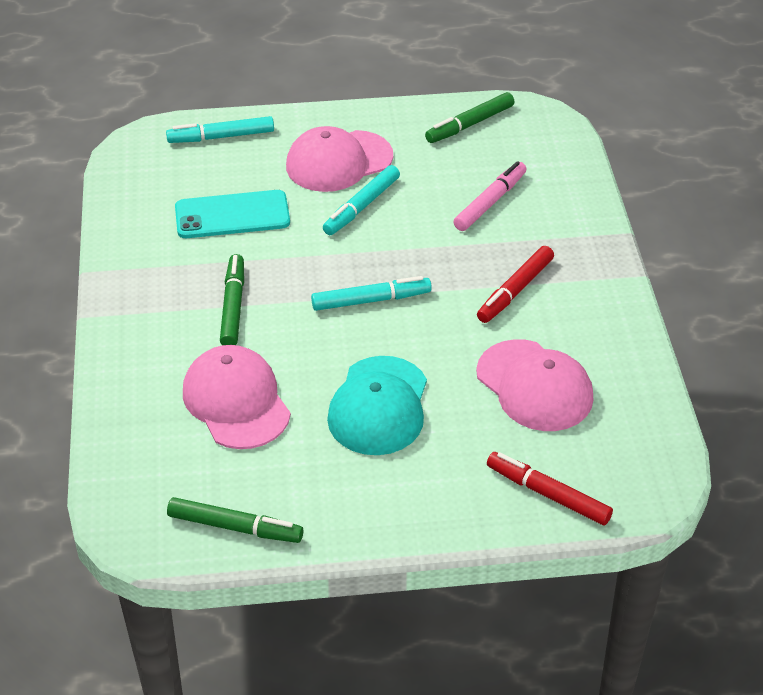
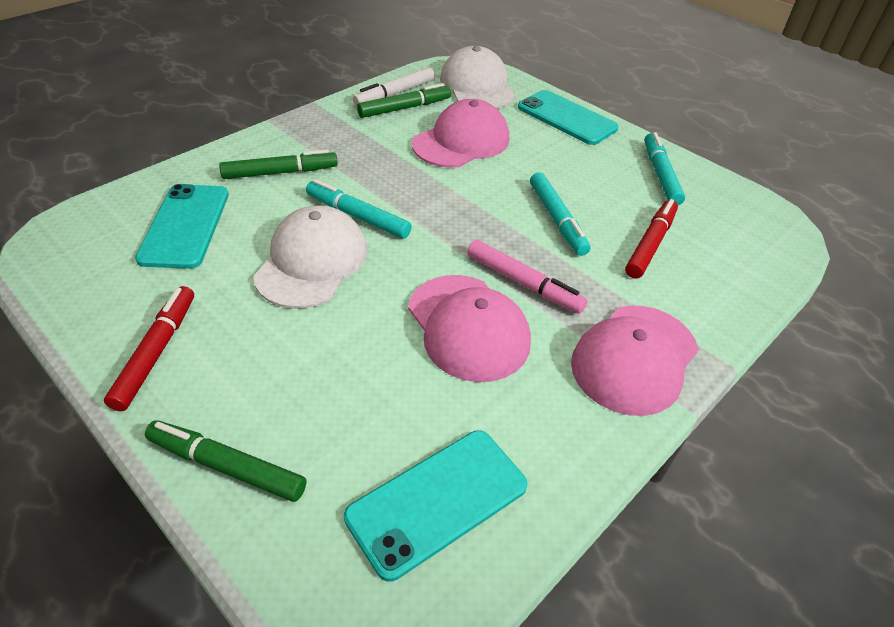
turquoise cap: [327,356,427,455] = 1 -> none = 0
turquoise phone: [175,190,290,238] = 1 -> [135,184,229,269] [344,430,528,582] [518,90,619,145] = 3
white cap: none = 0 -> [253,206,367,309] [440,46,515,109] = 2
white marker: none = 0 -> [353,67,435,106] = 1

